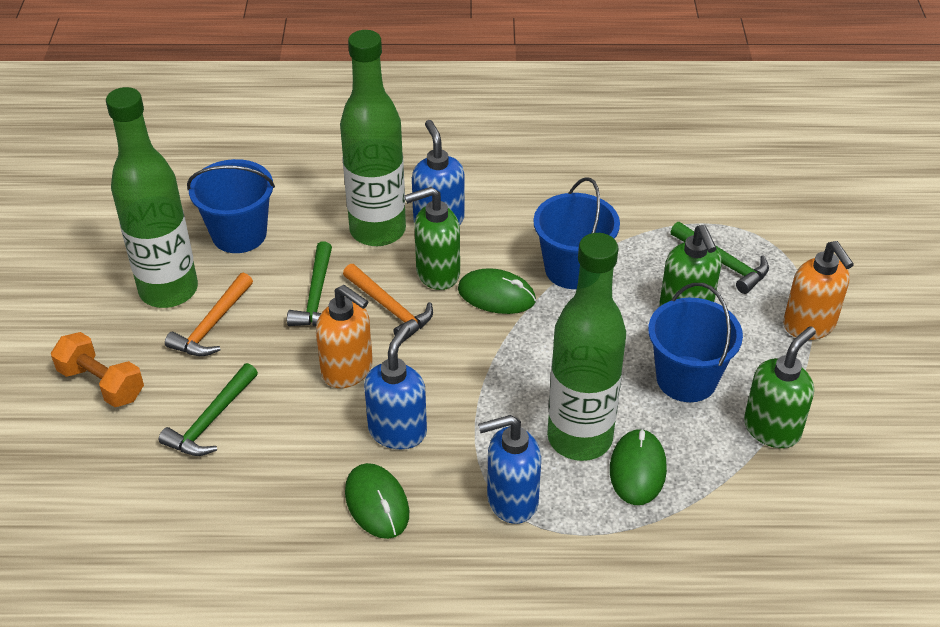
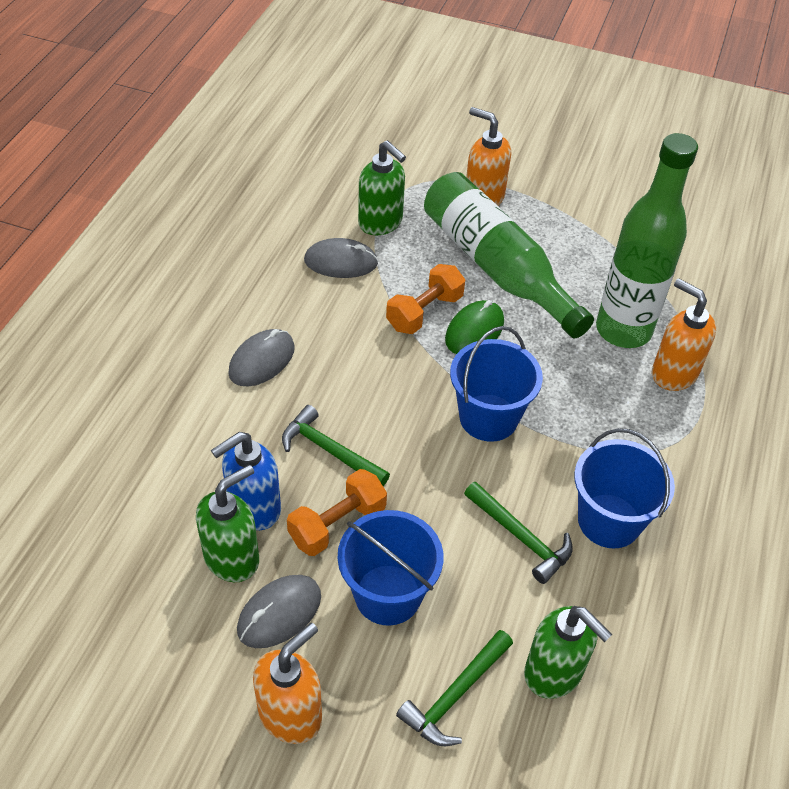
blue soap dispenser: [364,324,427,449] [412,120,465,225] [478,415,541,524] = 3 -> [211,432,281,530] = 1
green bottle: [106,87,198,308] [340,30,406,246] [547,233,626,461] = 3 -> [424,172,594,338] [596,133,698,348] = 2
green mouse: [345,463,409,539] [458,268,536,314] [610,428,667,505] = 3 -> [445,300,504,354] = 1
grey mouse: none = 0 -> [228,329,295,386] [237,575,321,648] [304,238,378,278] = 3
orange dumbbell: [51,332,144,407] = 1 -> [287,469,387,556] [386,264,465,334] = 2
orange hammer: [165,273,253,356] [343,264,433,342] = 2 -> none = 0
orange soap dispenser: [316,285,373,388] [783,241,854,340] = 2 -> [253,623,322,744] [466,107,511,206] [652,278,716,391] = 3

